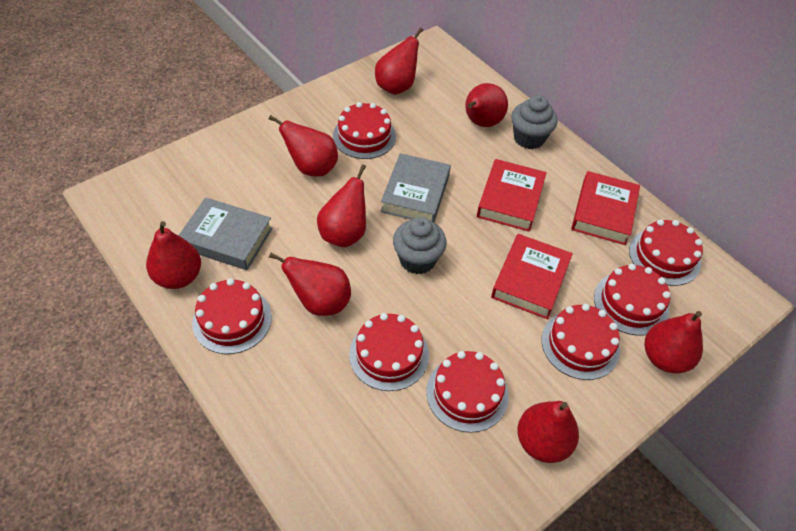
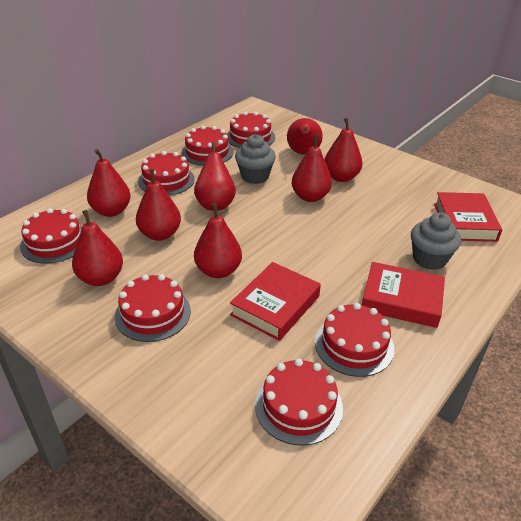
grey book: [178,197,273,270] [381,153,451,223] = 2 -> none = 0

